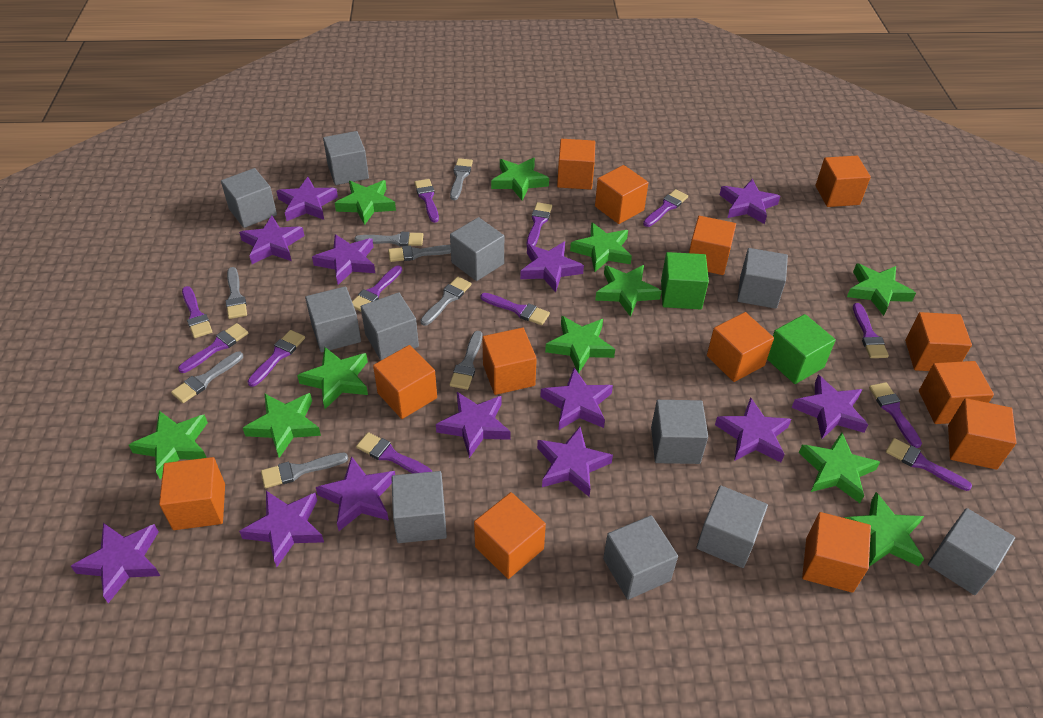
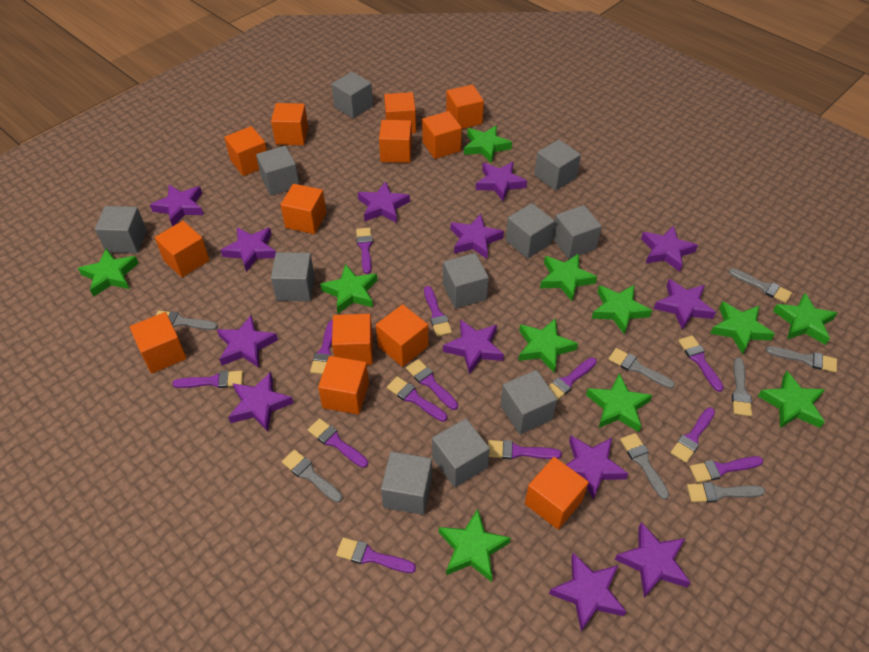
green cube: [661,252,709,309] [767,314,836,384] = 2 -> none = 0
purple brush: [178,323,248,373] [182,286,212,338] [247,330,305,387] [352,265,402,312] [356,432,432,473] [414,179,439,223] [481,293,550,325] [527,202,552,246] [643,189,688,227] [853,303,889,358] [869,382,922,448] [886,438,972,491] = 12 -> [172,371,243,388] [308,418,368,468] [310,320,333,374] [336,537,416,573] [356,228,373,274] [387,376,447,422] [406,359,458,410] [424,286,452,337] [488,440,562,459] [549,357,597,400] [671,408,715,463] [678,335,724,392] [690,456,763,483] = 13

